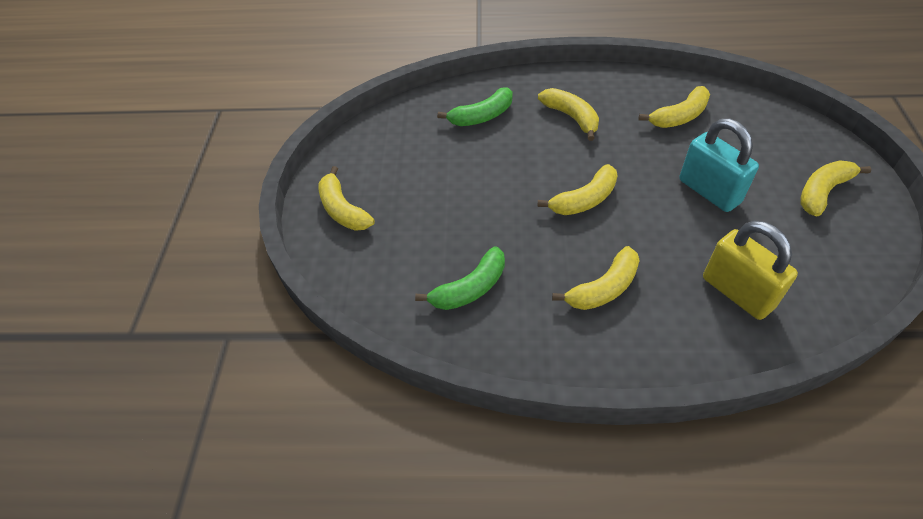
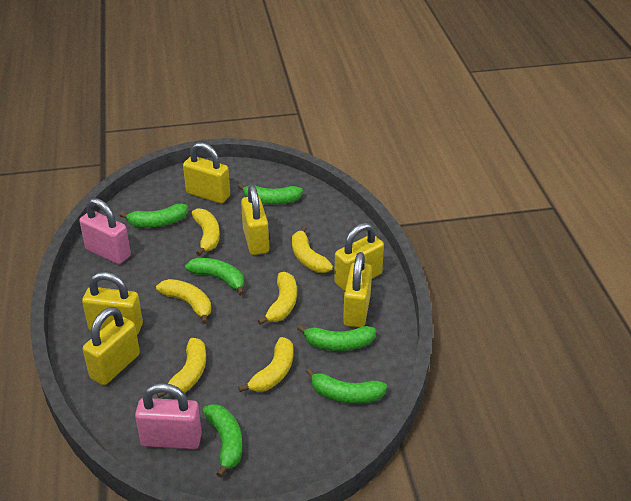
green banana: [415,246,505,310] [437,87,513,126] = 2 -> [120,203,188,228] [185,258,244,296] [203,404,243,477] [238,183,303,204] [297,325,376,351] [306,368,387,404] = 6
pink padlock: none = 0 -> [79,198,131,265] [135,383,202,449] = 2
turquoise padlock: [679,118,759,212] = 1 -> none = 0
yellow padlock: [703,221,798,320] = 1 -> [82,272,143,335] [83,307,140,385] [183,142,230,204] [241,185,269,255] [334,223,384,291] [343,252,372,328] = 6

